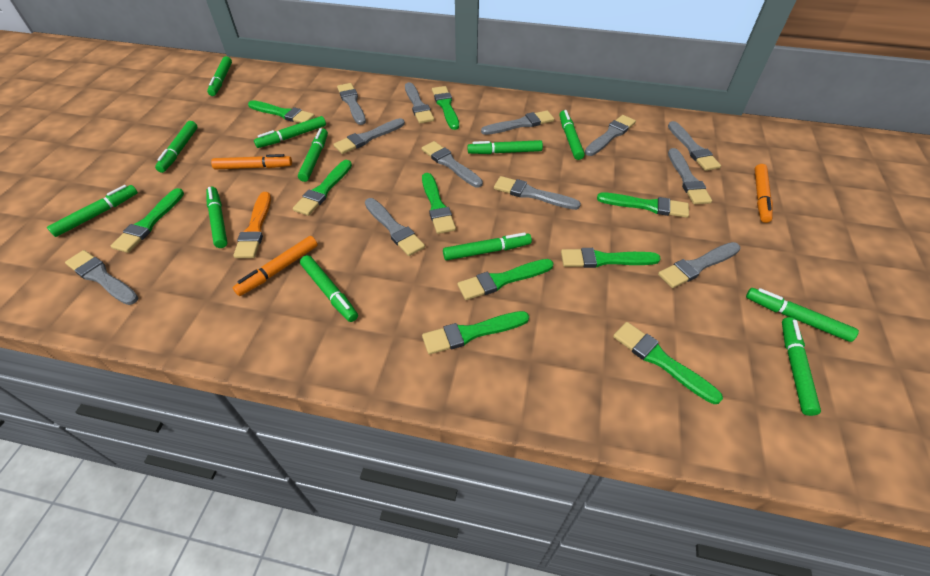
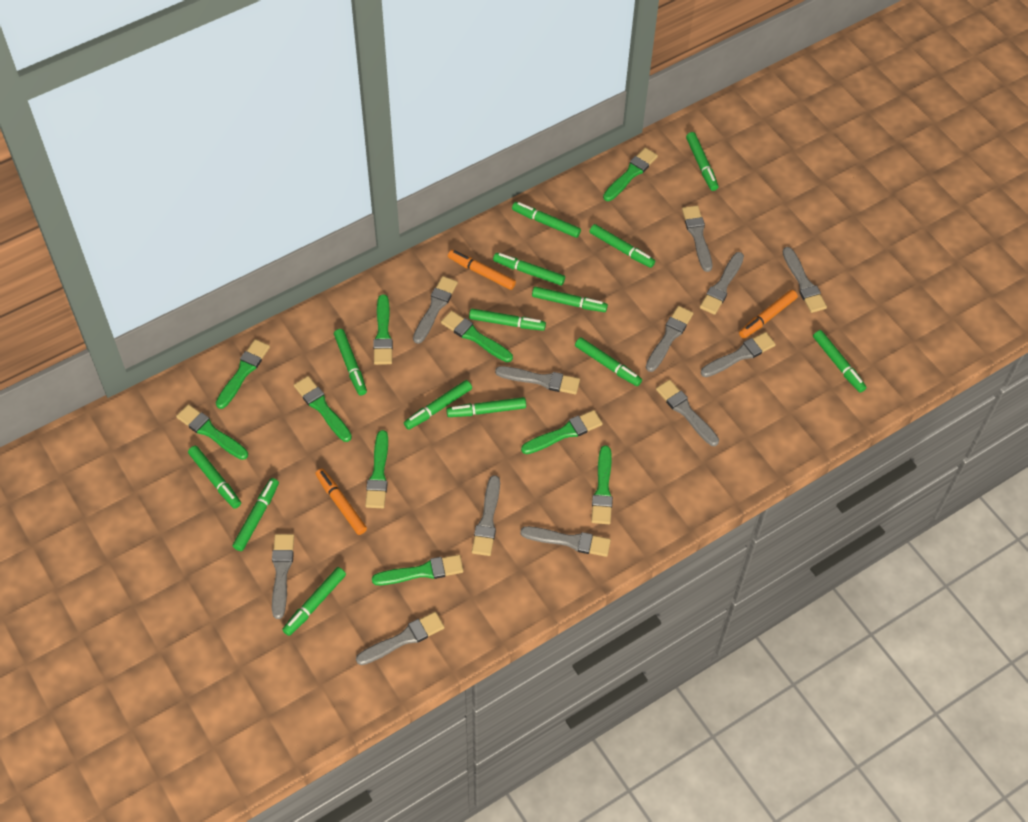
green marker: [47,185,138,237] [155,121,197,173] [206,187,227,248] [207,56,232,96] [254,116,326,148] [298,128,328,182] [300,255,358,322] [443,232,532,260] [467,140,543,154] [559,110,585,160] [746,288,859,342] [782,317,821,416] = 12 -> [188,446,241,509] [233,478,279,551] [282,567,346,636] [334,329,367,396] [404,380,472,430] [446,397,526,417] [469,309,546,331] [493,253,565,286] [512,202,581,238] [532,287,608,312] [575,337,642,386] [589,224,655,268] [686,132,718,191] [813,330,867,393] = 14
orange brush: [233,192,271,258] = 1 -> none = 0

